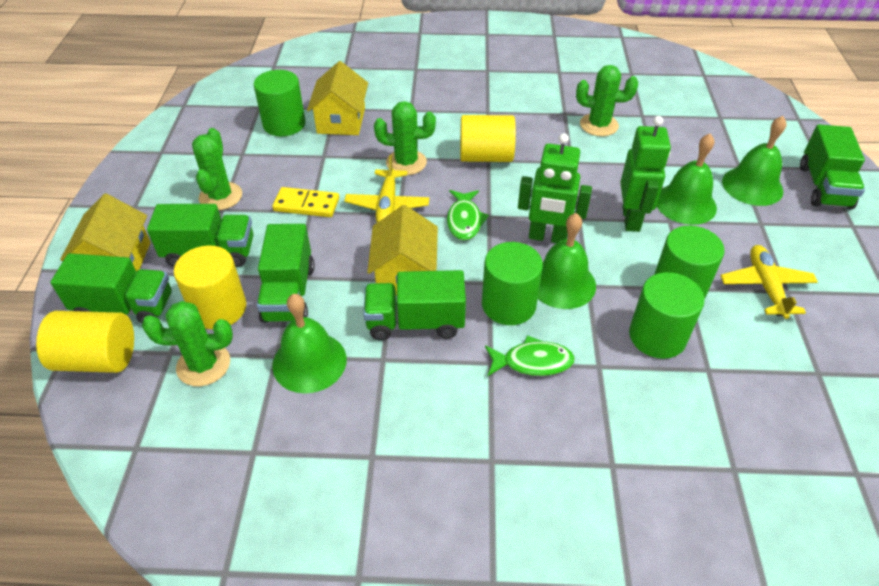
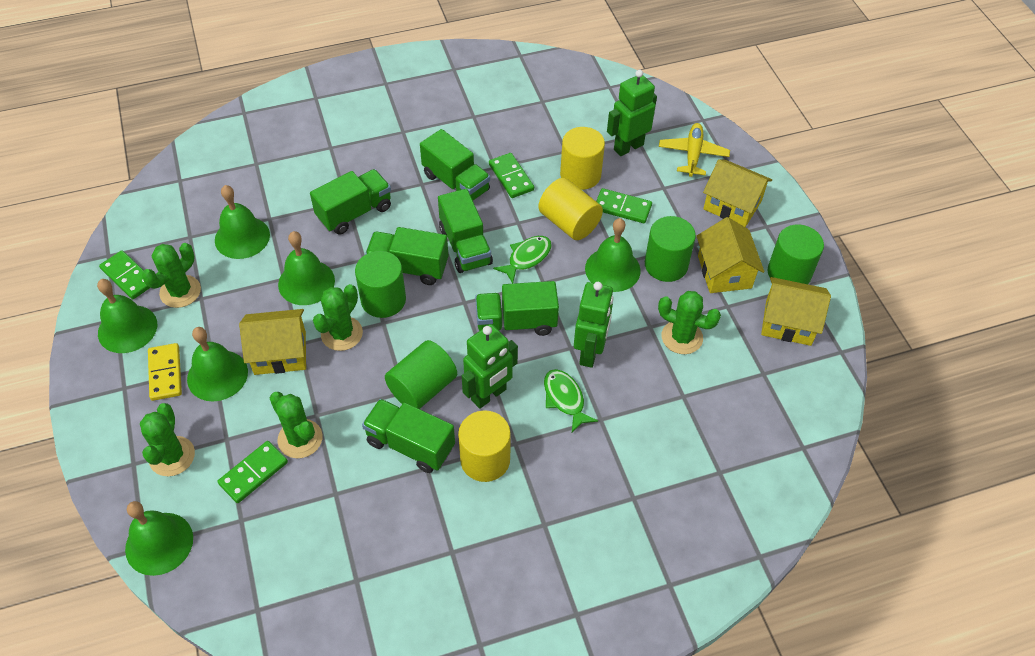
green bell: [272,294,347,394] [538,213,596,309] [656,133,717,225] [722,116,787,206] = 4 -> [97,279,157,353] [125,501,193,576] [187,327,248,401] [215,185,270,259] [278,231,335,305] [585,218,641,292] = 6
green cactus: [142,301,233,386] [192,128,242,210] [374,101,436,175] [576,65,638,136] = 4 -> [140,403,195,476] [142,243,201,308] [269,392,323,458] [313,284,363,351] [658,291,721,354] = 5
green domino: none = 0 -> [99,250,151,299] [217,441,288,503] [489,153,534,198] [596,188,652,223] = 4
green robot: [518,133,592,243] [620,116,671,232] = 2 -> [462,324,518,409] [574,282,614,368] [607,70,657,156] = 3
green truck: [50,253,172,324] [147,204,253,267] [257,224,315,323] [364,270,466,340] [800,124,865,210] = 5 -> [310,169,391,235] [362,399,455,473] [365,227,448,285] [420,129,490,200] [438,189,493,273] [475,281,559,336] = 6
yellow house: [60,194,151,272] [307,61,368,135] [367,205,438,295] = 3 -> [239,309,306,375] [697,217,764,293] [703,159,772,227] [761,277,831,346] = 4
yellow plane: [344,155,429,223] [720,245,818,319] = 2 -> [659,123,730,177] = 1

